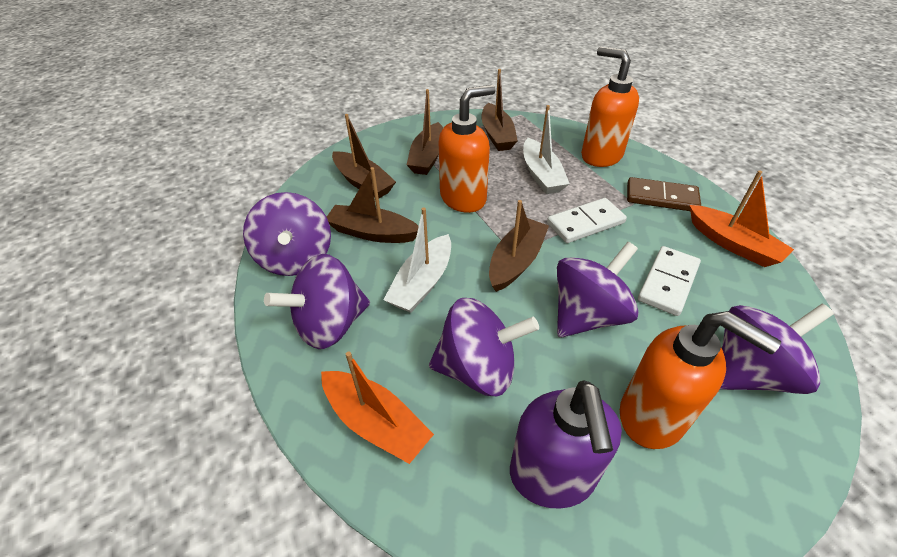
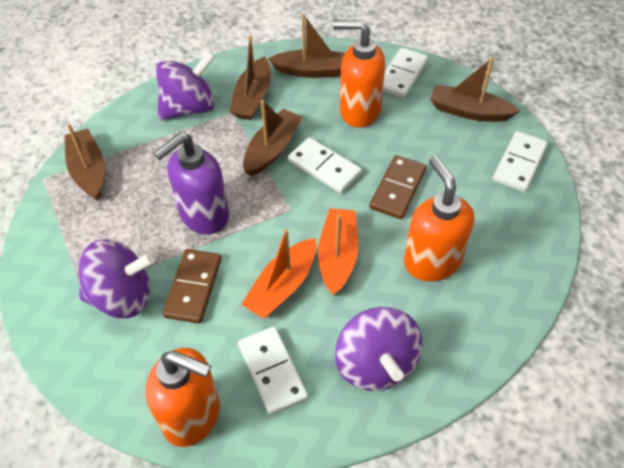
brown domino: [627,177,701,211] = 1 -> [163,249,222,324] [369,155,427,219] = 2
purple spinning top: [243,192,331,276] [264,254,370,349] [429,298,539,396] [557,242,639,337] [719,304,834,394] = 5 -> [79,239,155,318] [156,51,215,120] [335,307,422,391] = 3
white boat: [383,208,451,313] [523,105,570,194] = 2 -> none = 0
white domino: [547,198,627,243] [638,246,701,316] = 2 -> [238,326,308,415] [288,137,362,193] [383,47,428,98] [493,131,548,192] = 4

